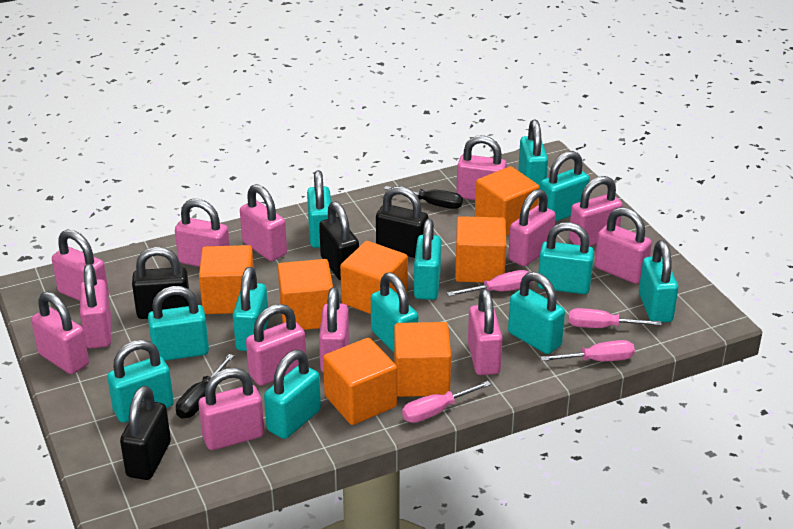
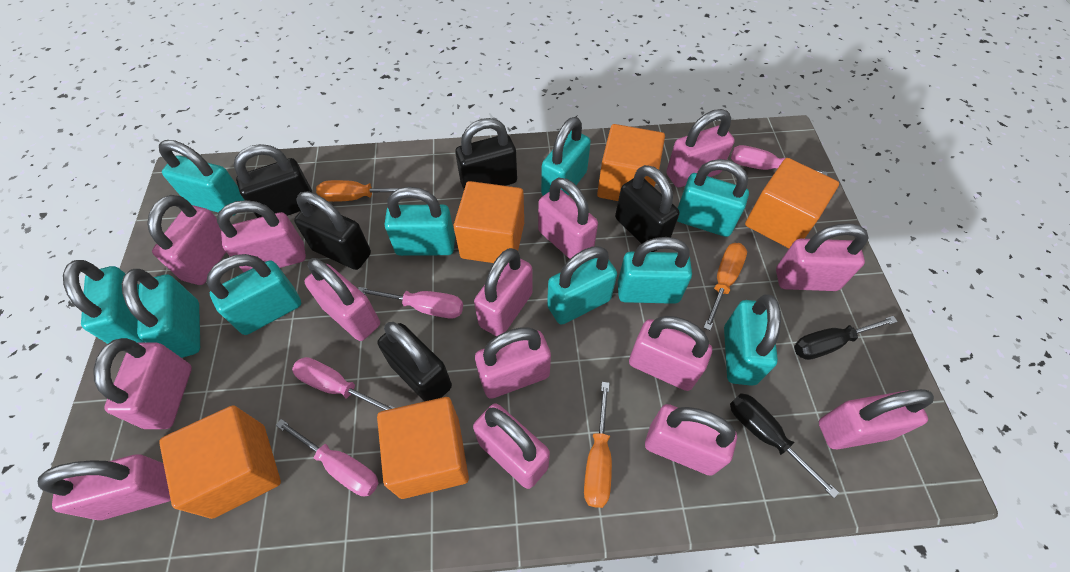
black padlock: [120,386,171,480] [132,247,189,319] [319,201,359,281] [376,186,428,258] = 4 -> [234,144,313,218] [294,191,371,270] [378,322,452,402] [455,118,517,189] [615,165,679,252] = 5
orange cube: [199,245,254,314] [278,259,333,330] [323,338,397,425] [340,241,408,314] [394,322,451,397] [455,216,506,283] [475,166,540,236] = 7 -> [159,406,281,519] [377,397,469,499] [454,181,524,263] [597,124,665,201] [745,158,839,248] = 5
orange screwdriver: none = 0 -> [316,180,399,202] [584,382,612,508] [704,243,747,331] = 3
pink padlock: [31,291,89,374] [52,229,109,301] [80,264,111,348] [175,199,230,267] [198,368,264,450] [240,184,287,261] [246,304,306,386] [319,287,349,373] [456,135,507,200] [468,289,503,375] [508,189,556,266] [569,176,623,246] [595,207,652,284] = 13 -> [38,454,171,520] [93,338,192,429] [147,195,226,285] [217,200,306,272] [304,258,380,341] [473,403,550,489] [474,248,533,336] [475,327,551,399] [538,178,598,259] [629,316,712,391] [645,404,737,476] [666,109,735,187] [776,223,869,291] [819,389,934,449] = 14
turquoise padlock: [107,340,174,423] [148,286,209,361] [233,267,269,351] [264,350,321,439] [307,170,331,248] [371,272,418,352] [414,219,441,300] [508,272,565,354] [518,120,548,189] [538,222,594,294] [540,151,589,222] [639,240,678,323] = 12 -> [63,260,144,344] [122,269,200,358] [159,140,244,216] [206,254,301,335] [384,187,455,256] [541,117,591,196] [547,246,617,325] [618,237,692,304] [677,159,749,237] [724,294,781,386] = 10

